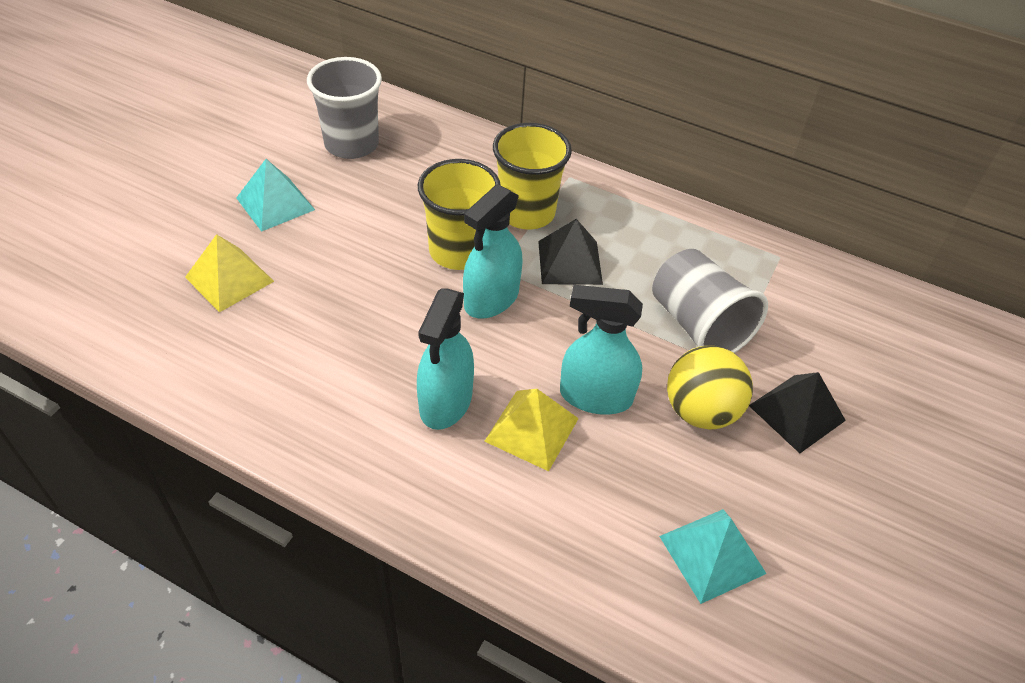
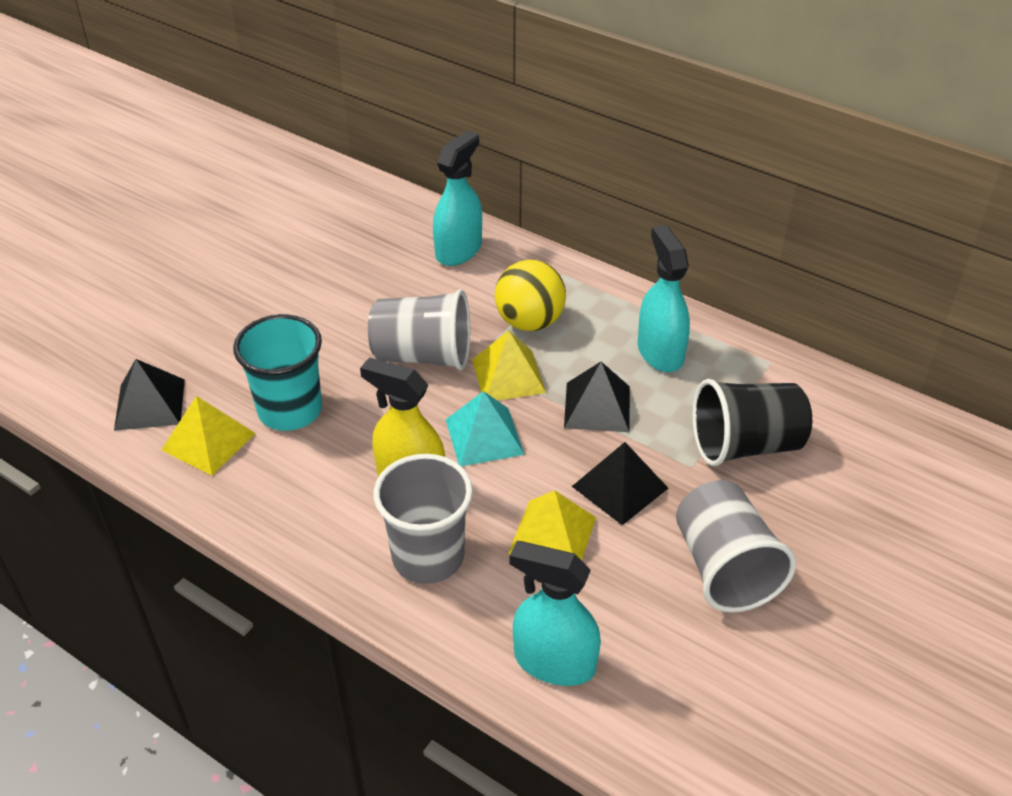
black cup: none = 0 -> [692,379,812,466] = 1
black pyramid: [538,219,603,285] [749,372,846,453] = 2 -> [114,359,185,431] [564,362,630,432] [572,442,668,525] = 3
grey cup: [307,57,382,159] [652,249,768,353] = 2 -> [368,289,470,370] [373,454,473,584] [676,480,797,613] = 3
turquoise cup: none = 0 -> [233,314,322,431] = 1
turquoise pyramid: [236,159,315,232] [659,509,767,604] = 2 -> [446,391,525,466] = 1
yellow cup: [418,159,501,270] [493,123,572,229] = 2 -> none = 0
yellow pyramid: [185,234,274,313] [484,389,579,471] = 2 -> [161,396,256,476] [472,330,546,400] [508,490,596,561] = 3
yellow spray bottle: none = 0 -> [360,358,445,477] = 1

